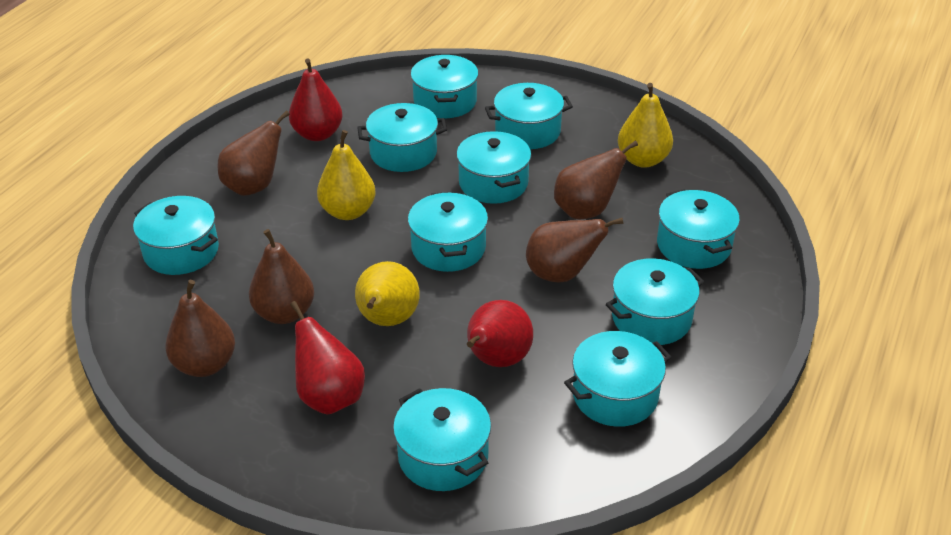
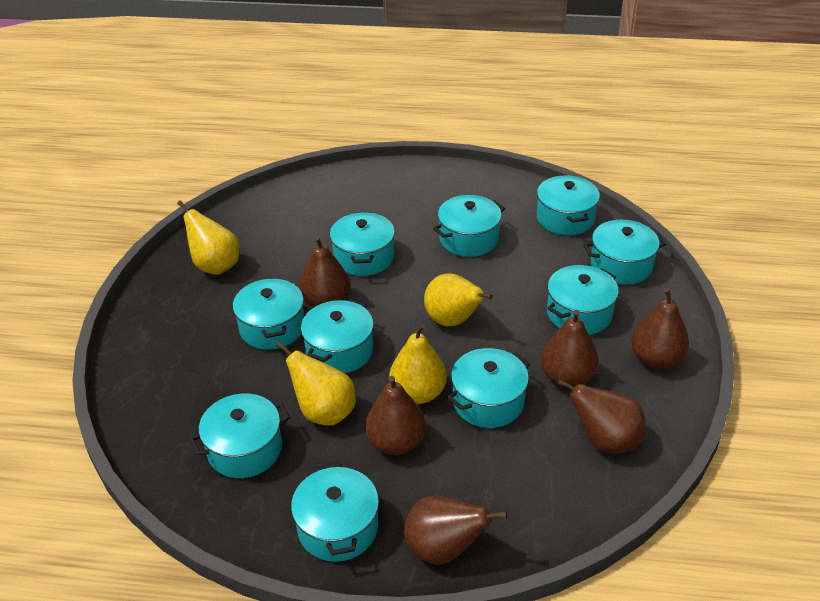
brown pear: [165,280,235,377] [218,110,290,196] [249,229,314,324] [526,218,624,282] [554,140,638,219] = 5 -> [299,236,351,308] [365,376,426,455] [404,495,507,565] [541,310,599,387] [557,379,646,454] [631,288,689,369] = 6
red pear: [289,58,342,141] [290,301,365,415] [467,300,533,367] = 3 -> none = 0
yellow pear: [317,130,376,220] [355,261,420,326] [618,83,673,168] = 3 -> [177,201,239,275] [276,341,355,426] [389,324,447,404] [424,273,493,326] = 4

